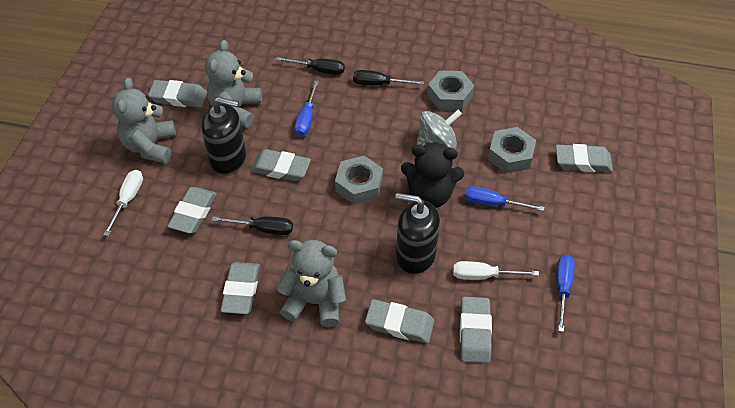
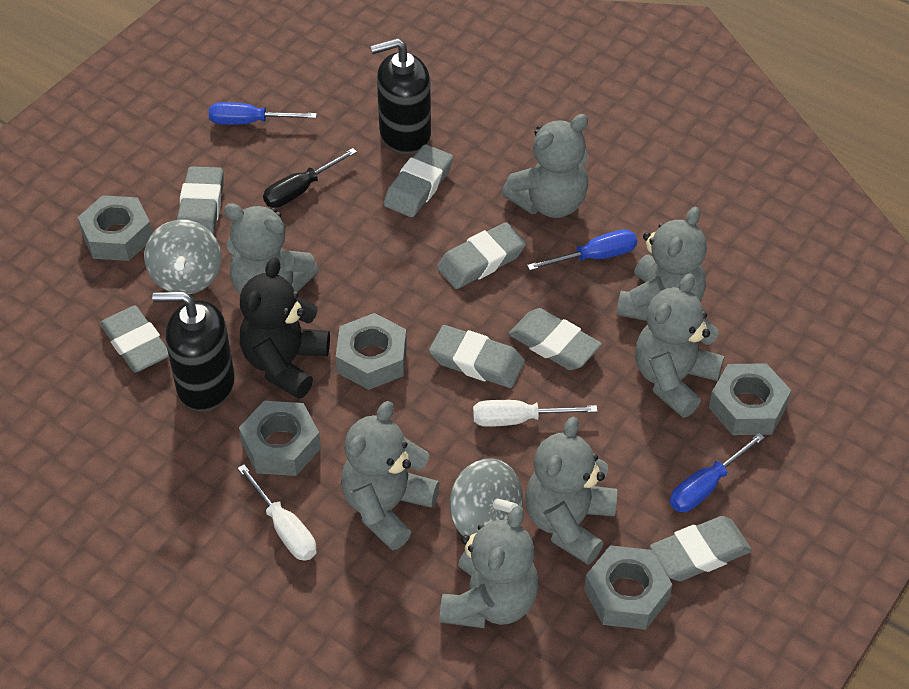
black screwdriver: [212,216,293,235] [276,57,345,75] [353,70,424,86] = 3 -> [263,148,357,208] = 1
grey nut: [335,156,383,205] [427,71,475,111] [488,127,536,173] = 3 -> [78,195,152,261] [239,401,321,476] [336,313,407,390] [584,545,672,630] [709,363,791,435] = 5
grey spinning top: [417,110,462,149] = 1 -> [144,219,222,294] [449,458,523,537] = 2
grey teddy bear: [112,78,176,164] [205,40,262,128] [277,240,346,327] = 3 -> [224,203,319,294] [341,401,440,551] [439,506,539,628] [502,114,588,218] [525,417,617,565] [617,207,707,321] [635,274,724,418] = 7

